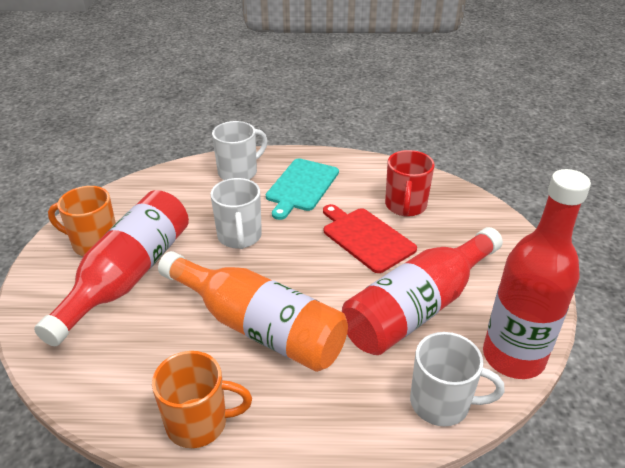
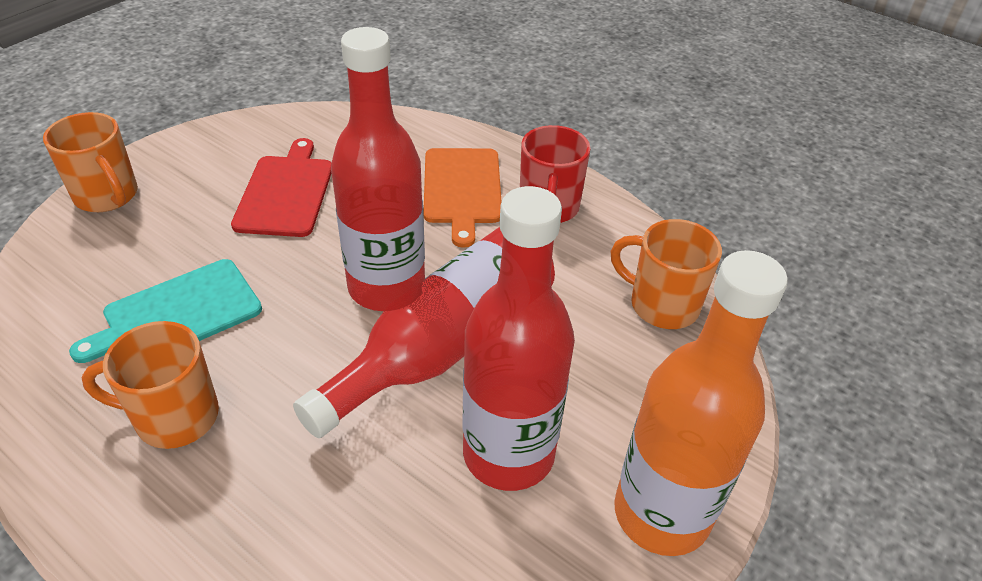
orange cutting board: none = 0 -> [423,148,502,248] = 1
orange mug: [48,186,116,256] [152,351,252,448] = 2 -> [43,112,138,212] [82,321,219,449] [610,219,722,329] = 3
white mug: [210,178,262,249] [212,121,267,180] [410,332,505,426] = 3 -> none = 0

